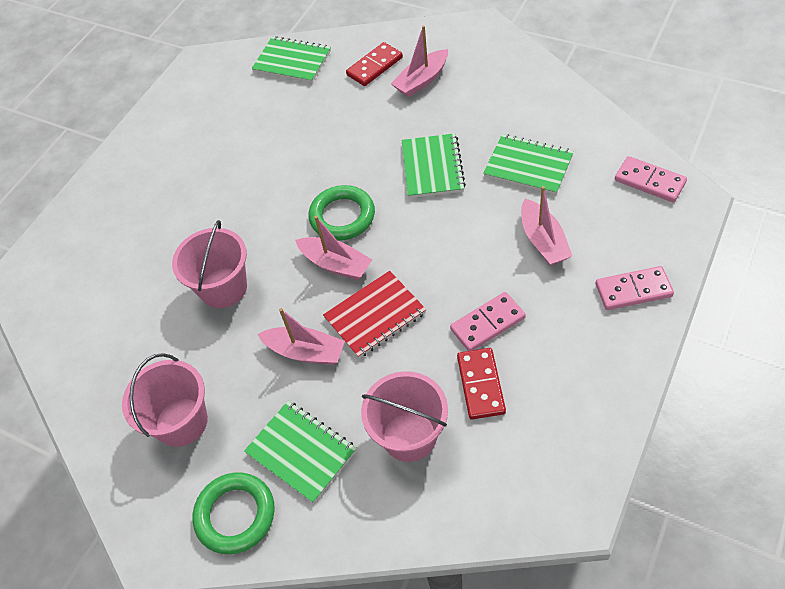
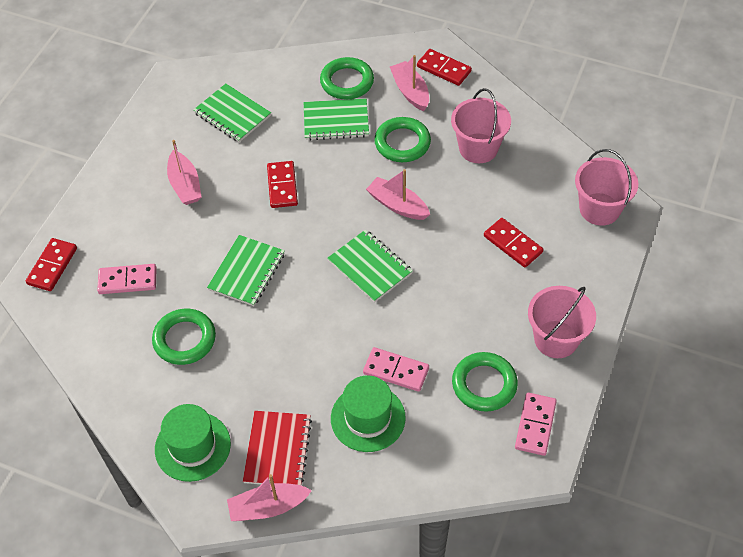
green hat: none = 0 -> [155,404,231,482] [331,375,406,452] = 2
green ring: [193,472,275,554] [309,185,375,241] = 2 -> [152,309,216,365] [320,57,374,100] [374,117,431,162] [452,352,518,412] = 4
red domino: [346,42,403,86] [457,348,506,420] = 2 -> [26,238,77,291] [267,161,298,208] [417,49,472,86] [484,218,544,268] = 4

